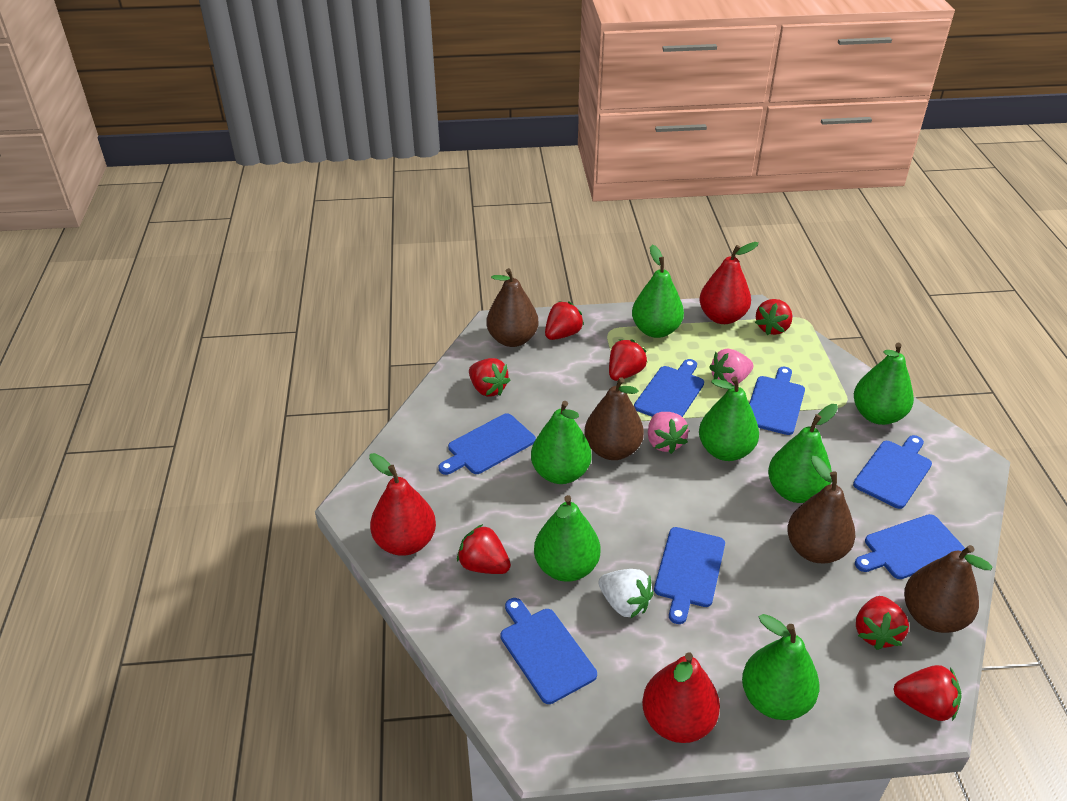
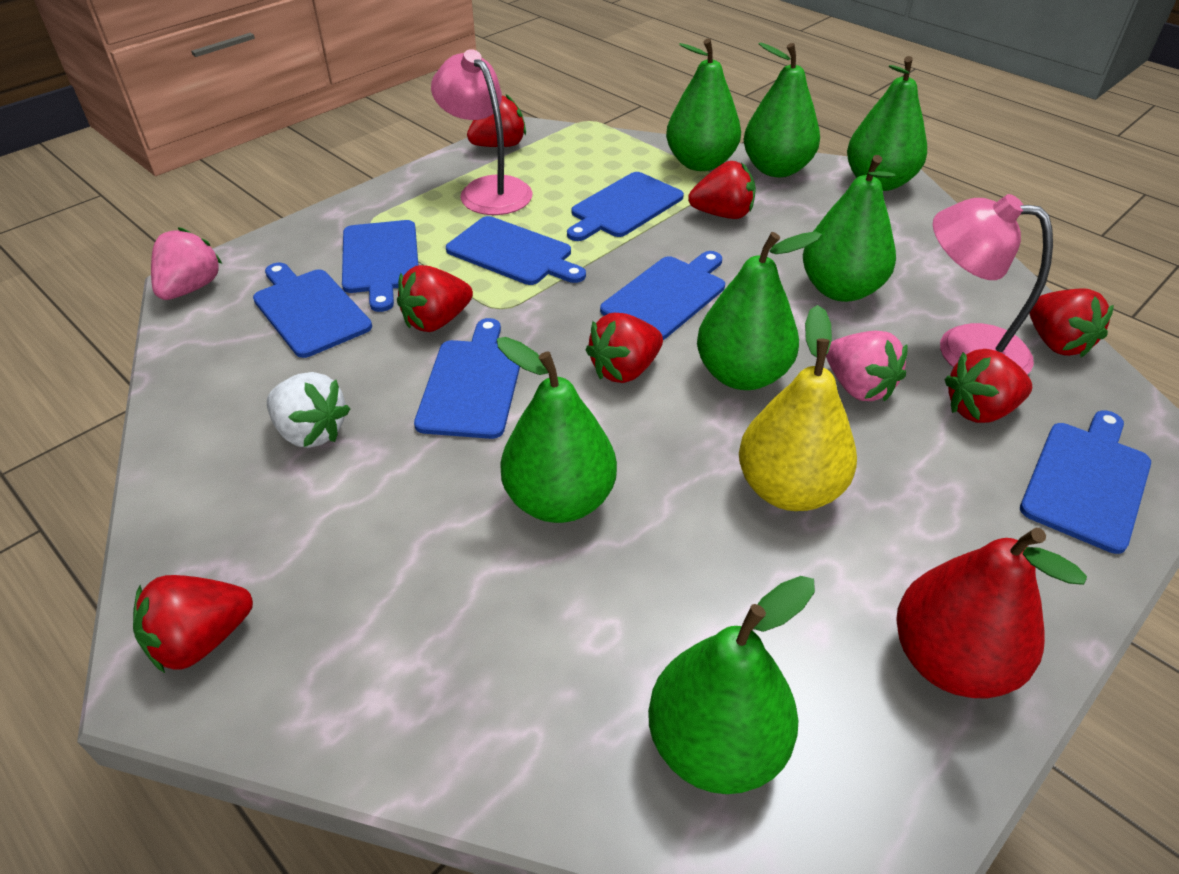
brown pear: [487,268,539,347] [584,377,644,460] [787,456,856,564] [904,545,992,633] = 4 -> none = 0
pink lamp: none = 0 -> [431,49,533,215] [933,194,1053,374] = 2
red pear: [369,453,436,556] [642,652,720,743] [700,242,759,324] = 3 -> [896,528,1087,698] = 1
yellow pear: none = 0 -> [739,305,857,511] = 1

